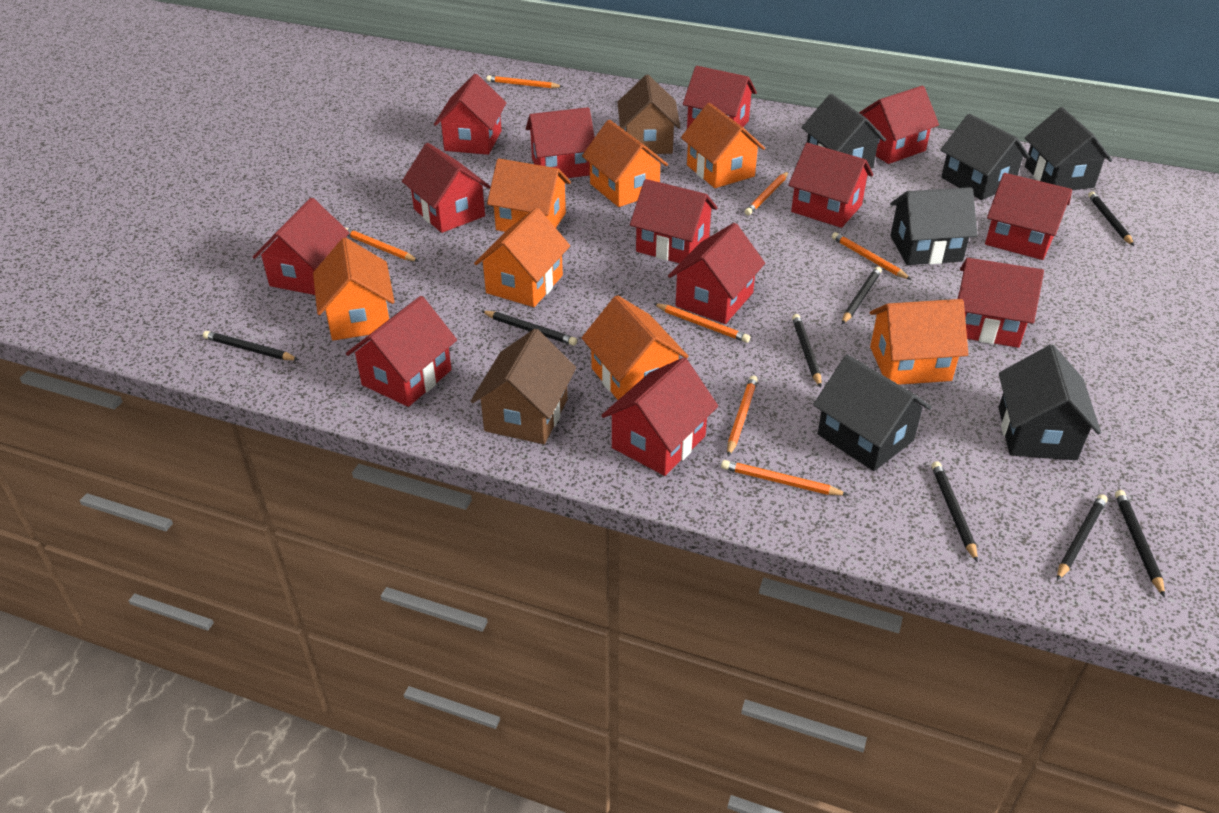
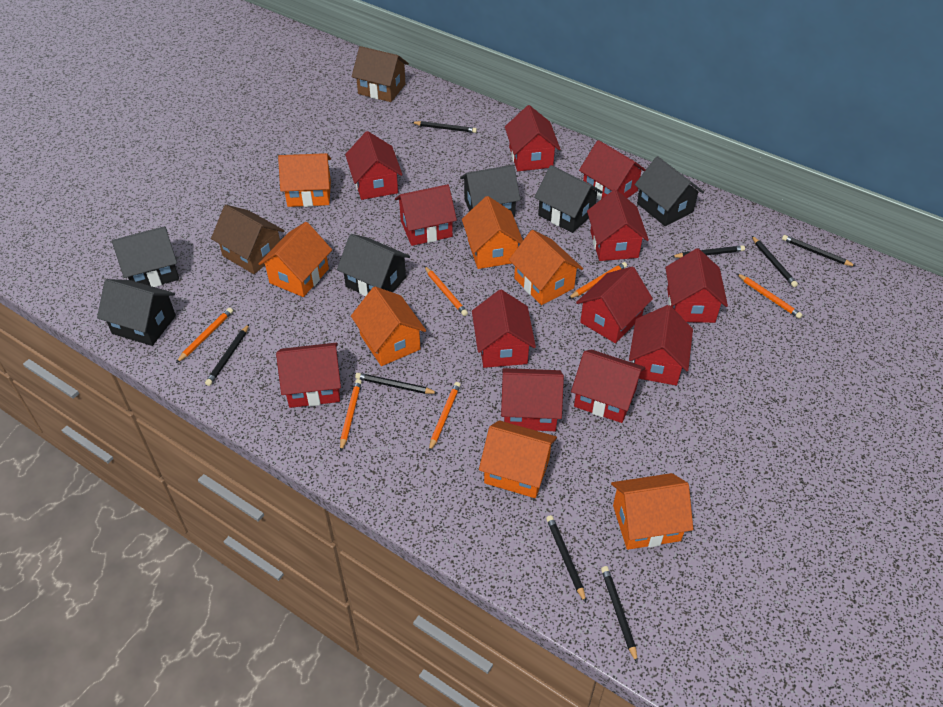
orange pencil: [346,228,418,261] [486,75,563,88] [653,303,750,343] [721,460,848,495] [727,376,758,456] [745,171,789,215] [832,232,912,280] = 7 -> [176,308,233,363] [340,379,362,451] [424,266,468,316] [429,382,461,452] [568,262,627,299] [736,273,803,319] = 6
red house: [253,198,350,295] [346,296,457,407] [402,143,491,233] [434,74,506,155] [526,107,595,178] [601,357,718,476] [630,179,718,263] [668,223,765,324] [683,66,757,128] [788,143,873,228] [859,86,939,164] [957,258,1044,348] [985,173,1072,260] = 13 -> [276,343,341,408] [345,131,403,200] [395,184,457,246] [472,290,536,368] [501,368,564,431] [505,105,560,171] [571,350,645,423] [576,267,653,343] [579,140,646,200] [587,190,649,261] [629,305,693,386] [665,248,728,323] = 12

